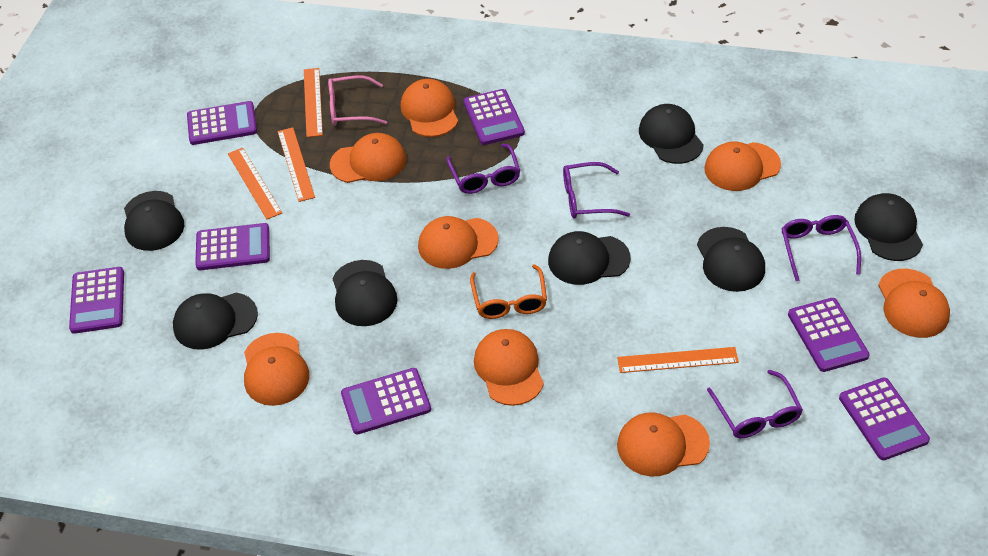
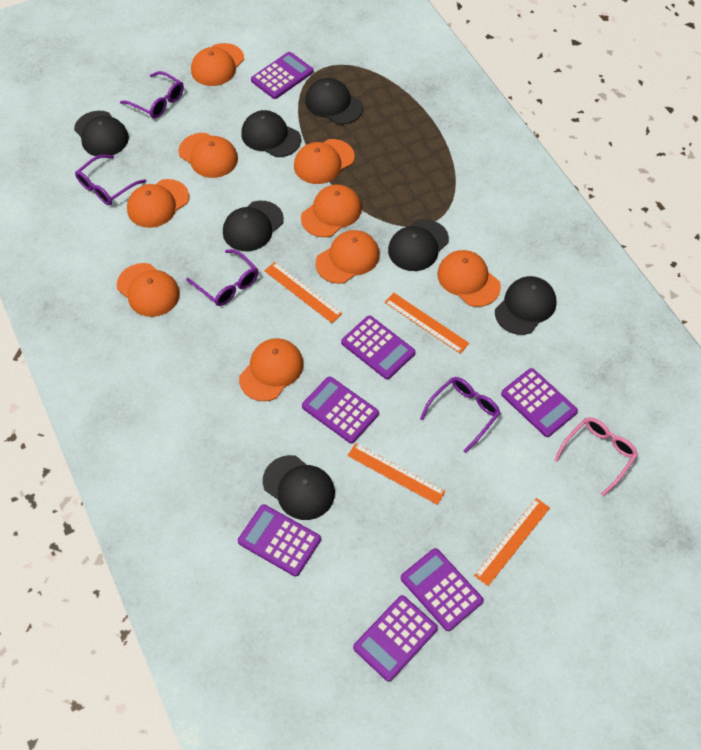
orange cap: [244,333,309,406] [330,133,406,183] [401,79,458,137] [418,216,499,269] [474,329,544,406] [617,412,710,477] [704,141,781,191] [878,269,950,338] = 8 -> [117,263,180,317] [127,179,189,228] [178,133,238,178] [191,43,244,86] [239,338,304,401] [294,139,354,184] [301,184,362,237] [316,230,380,284] [437,250,501,307] = 9
orange glasses: [470,264,547,319] = 1 -> none = 0

